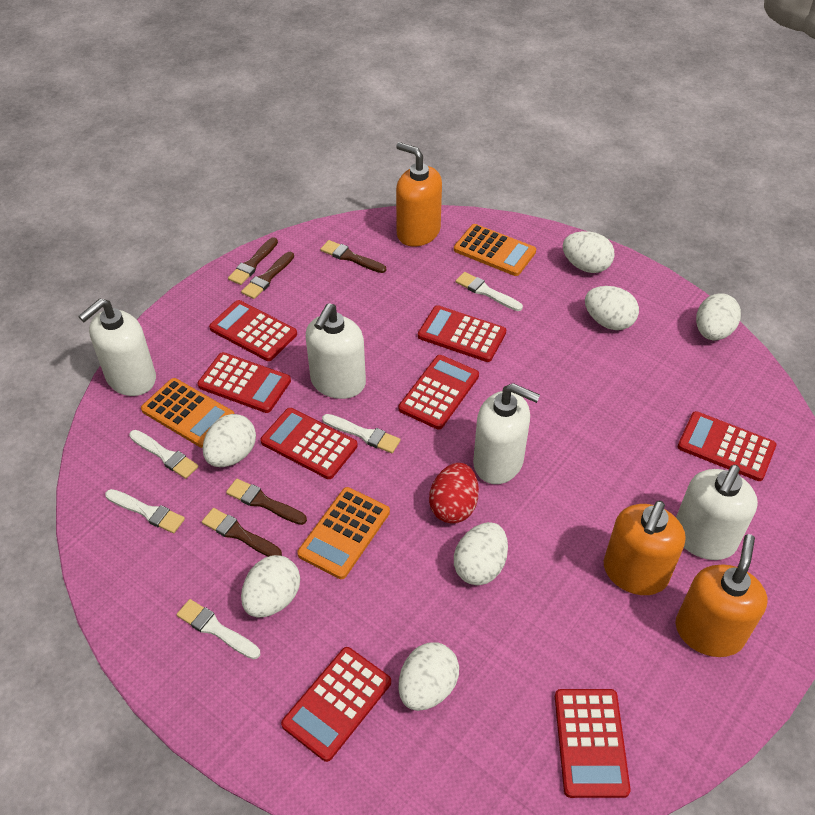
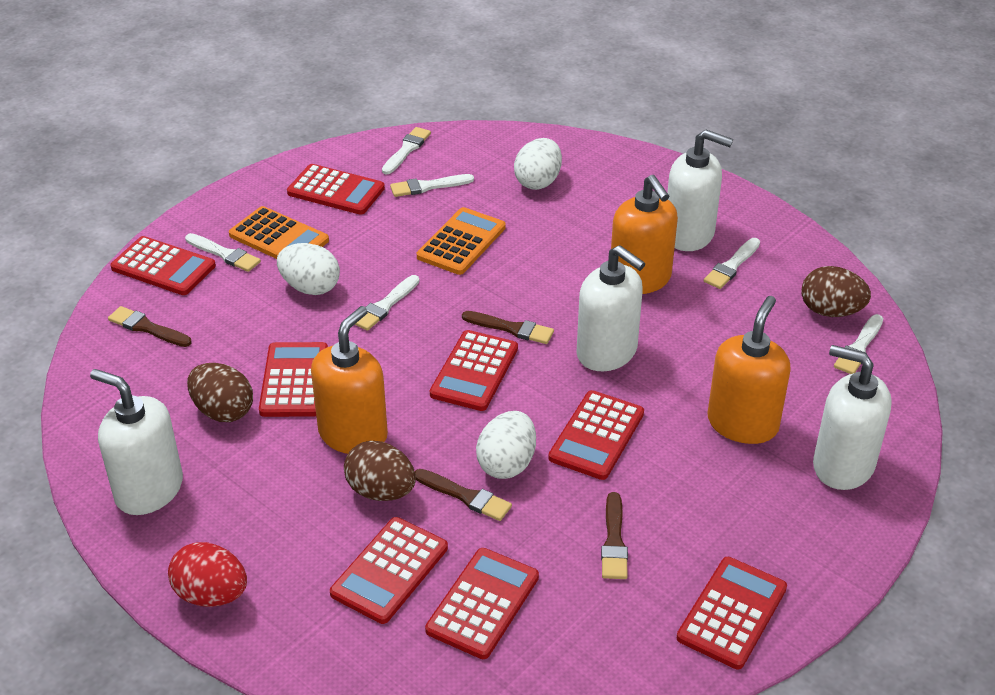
brown brush: [202,508,282,557] [226,479,307,525] [228,237,278,285] [241,252,294,299] [320,240,386,273] = 5 -> [108,306,192,347] [415,469,512,521] [462,311,554,344] [601,492,628,579] = 4
brown egg: none = 0 -> [187,363,253,422] [344,441,416,501] [801,266,871,317] = 3
orange calculator: [141,378,235,448] [297,487,390,579] [454,224,536,276] = 3 -> [229,206,329,259] [417,207,506,275] = 2
white brush: [105,489,185,533] [129,430,199,479] [177,599,260,659] [322,414,401,453] [456,272,523,311] = 5 -> [185,233,261,272] [355,275,420,331] [382,127,431,175] [390,174,474,197] [704,238,760,289] [834,314,883,374] = 6
white egg: [202,414,256,467] [241,555,300,617] [398,642,459,711] [454,522,508,585] [563,231,615,273] [585,286,639,330] [696,293,741,340] = 7 -> [277,243,340,295] [476,411,536,479] [514,138,562,190] = 3

